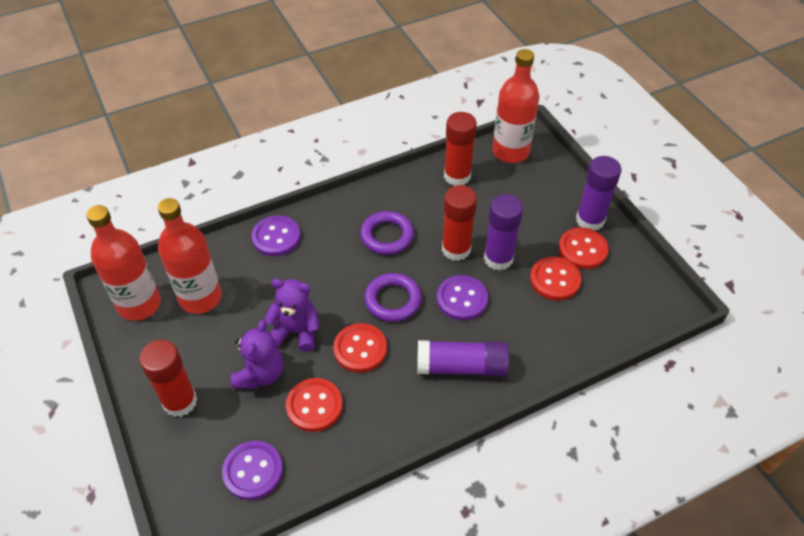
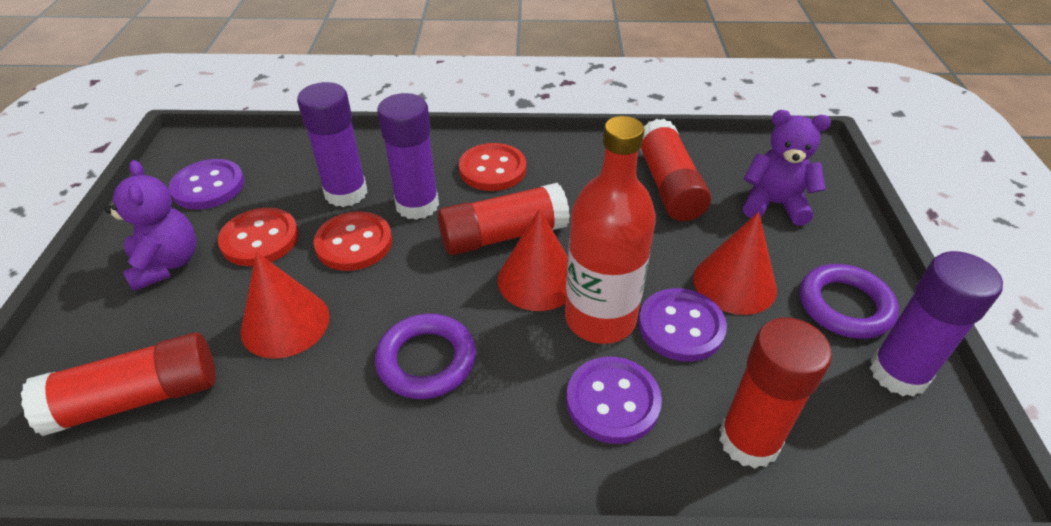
red bottle: [86,205,161,321] [158,198,222,314] [492,49,539,163] = 3 -> [565,116,656,344] = 1
red button: [286,378,343,432] [333,323,387,373] [530,257,581,301] [558,227,609,269] = 4 -> [218,208,299,266] [313,211,392,271] [459,143,526,191] = 3
red cone: none = 0 -> [241,252,330,359] [498,209,568,311] [693,212,777,315] = 3
red glue stick: [139,340,197,417] [442,185,477,261] [444,112,477,186] = 3 -> [21,332,216,436] [438,183,570,255] [640,119,711,221] [719,318,832,468] = 4

